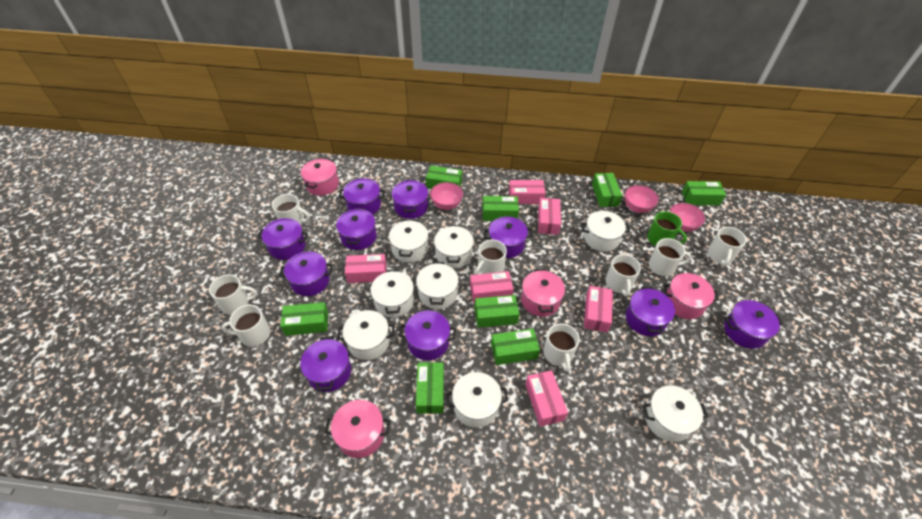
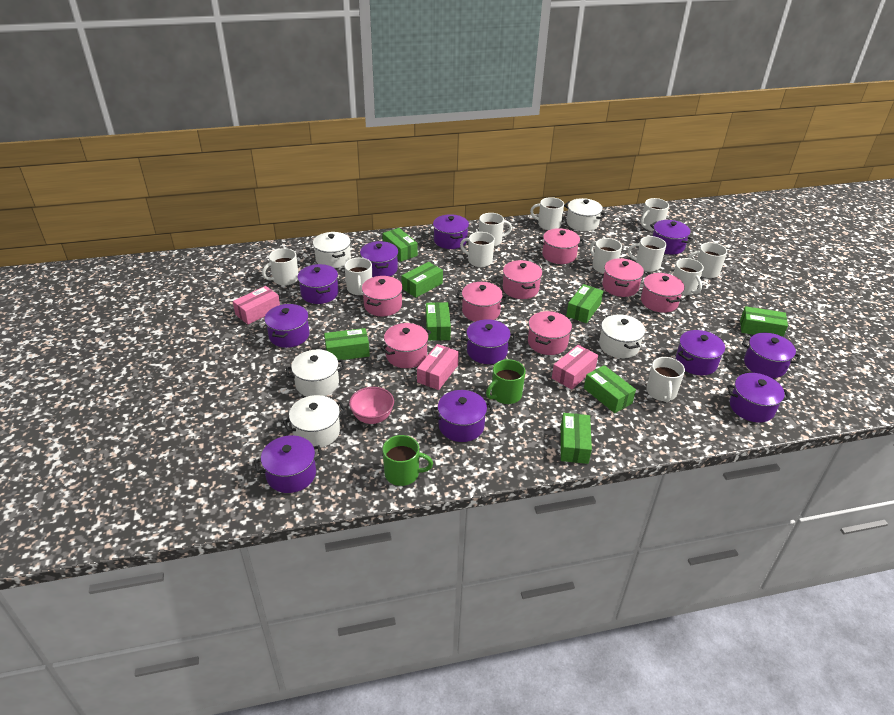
green mug: [647,211,687,246] = 1 -> [382,435,433,486] [486,359,526,404] = 2
pink bowl: [430,182,463,210] [625,185,659,213] [670,203,705,232] = 3 -> [349,387,394,424] = 1
pink box: [345,254,387,283] [470,271,513,303] [509,180,546,204] [525,370,568,426] [538,198,561,235] [584,286,613,332] = 6 -> [233,286,280,325] [417,344,459,390] [552,345,598,390] = 3
pink pot: [301,158,339,196] [325,400,390,458] [521,269,565,317] [663,273,719,319] = 4 -> [362,276,403,316] [381,323,431,368] [456,282,508,322] [503,260,542,299] [528,311,572,355] [538,228,584,264] [602,258,644,297] [641,273,685,313] = 8
purple pot: [258,218,308,260] [279,251,333,296] [300,336,351,392] [336,208,377,250] [339,178,385,215] [392,180,428,219] [399,311,456,360] [484,217,533,258] [626,286,675,336] [724,300,783,349] = 10 -> [254,435,323,493] [264,304,309,348] [298,264,338,304] [360,241,398,277] [431,390,493,442] [433,214,469,249] [461,319,515,364] [650,220,693,255] [676,330,725,375] [727,373,790,422] [742,333,801,378] = 11
white mug: [209,274,257,315] [222,305,270,347] [272,194,310,225] [475,239,507,275] [543,323,580,372] [605,254,641,296] [649,238,692,276] [708,227,747,266] = 8 -> [262,248,298,286] [344,258,372,295] [460,232,495,267] [479,213,512,246] [530,197,564,230] [590,238,622,274] [628,236,666,272] [641,198,669,231] [646,357,685,402] [673,258,704,295] [688,242,727,278] = 11
white pot: [337,310,394,360] [370,269,414,318] [389,219,428,263] [416,262,459,309] [434,225,474,269] [446,372,508,428] [581,211,630,252] [643,385,708,442] = 8 -> [283,395,346,448] [286,350,345,397] [313,232,351,268] [564,198,606,231] [599,314,645,358] = 5

